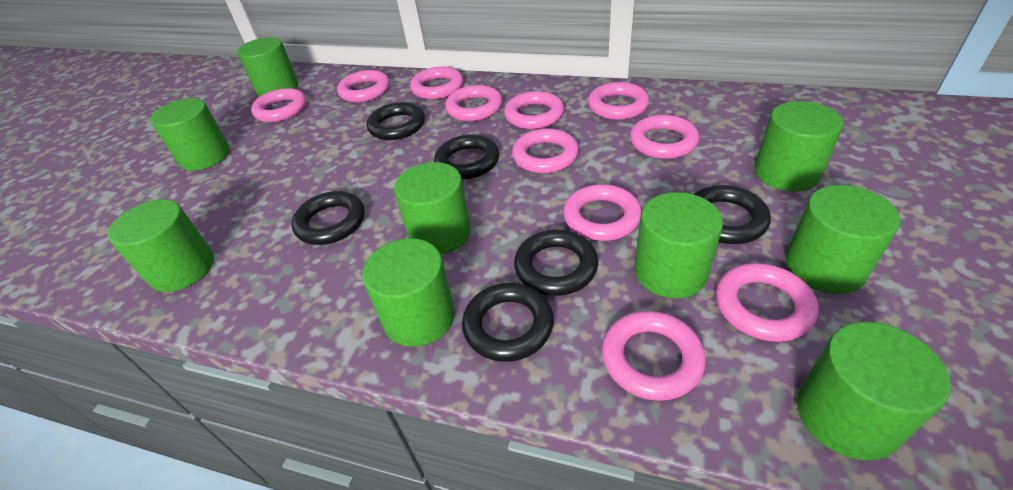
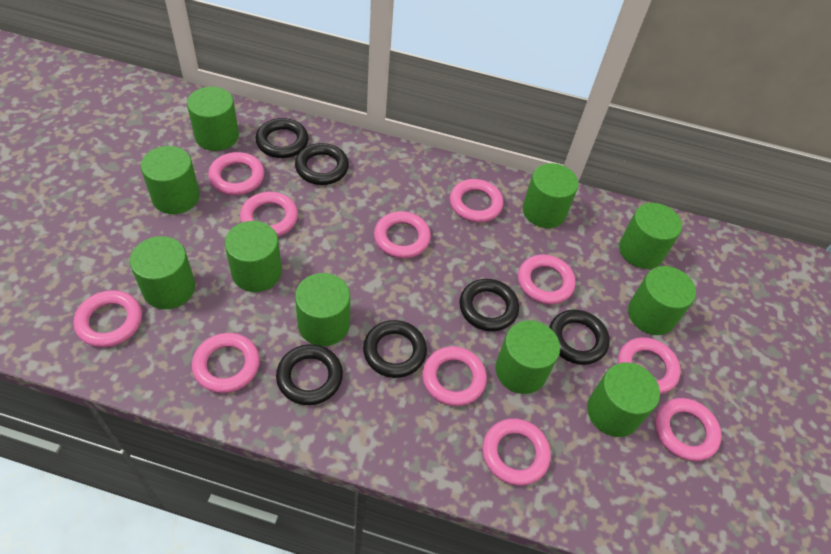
green cylinder: [108,199,214,292] [151,98,230,171] [237,37,298,97] [362,238,455,347] [394,162,471,254] [634,192,723,298] [755,101,844,191] [785,185,901,294] [797,322,951,460] = 9 -> [130,236,195,309] [141,146,200,214] [187,87,239,151] [225,221,282,292] [295,273,350,346] [495,320,560,394] [523,163,579,228] [587,363,660,437] [619,203,682,269] [628,266,696,335] = 10

